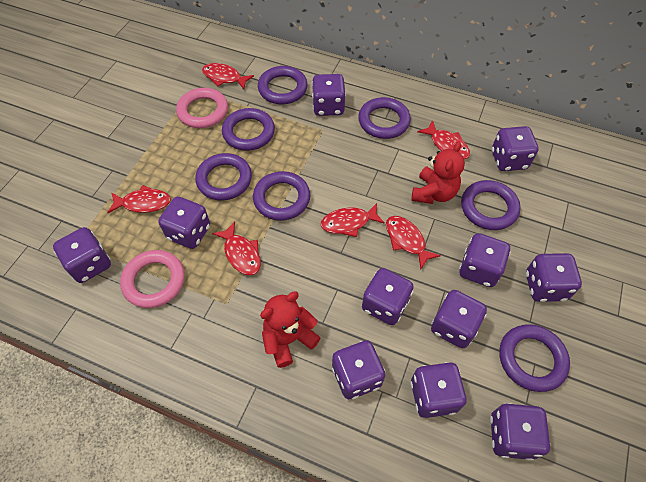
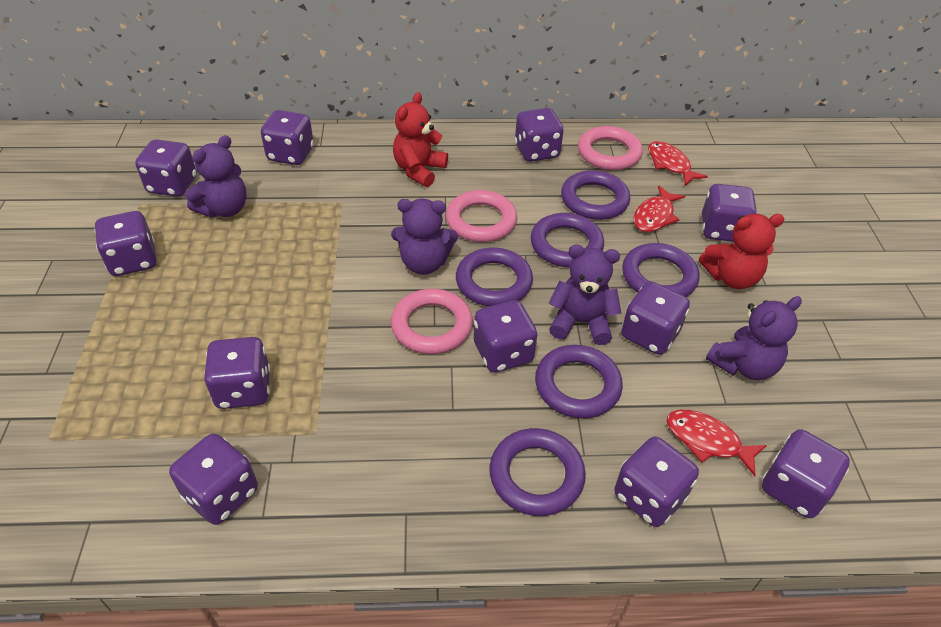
pink ring: [120,250,185,308] [176,88,228,128] = 2 -> [391,289,473,354] [446,190,517,242] [578,126,643,170] = 3
purple ring: [195,153,252,200] [222,108,275,151] [253,171,310,221] [258,66,308,104] [358,97,411,139] [461,180,520,230] [499,324,570,392] = 7 -> [456,248,533,307] [489,428,586,516] [531,213,604,267] [535,345,623,419] [561,170,630,220] [622,243,700,297] = 6
purple teddy bear: none = 0 -> [185,135,247,218] [391,199,458,275] [549,245,621,345] [706,296,802,380] = 4
red fish: [107,185,171,213] [202,63,254,89] [212,222,261,275] [321,203,385,237] [386,216,441,269] [417,120,470,159] = 6 -> [634,185,685,232] [648,141,708,186] [666,410,767,476] = 3

